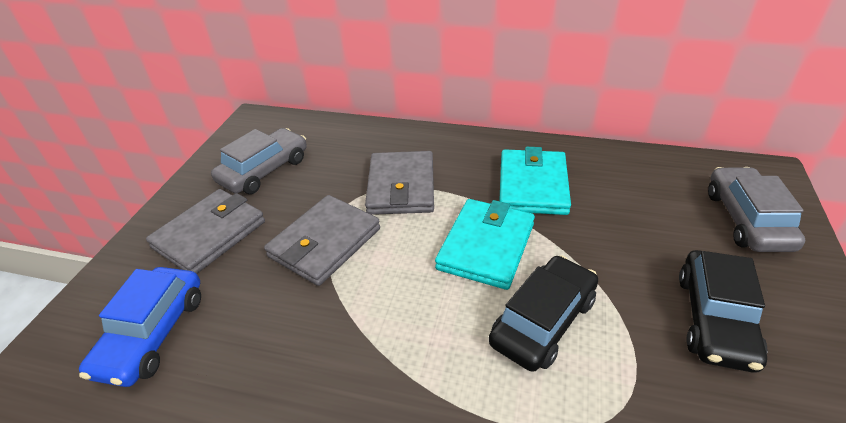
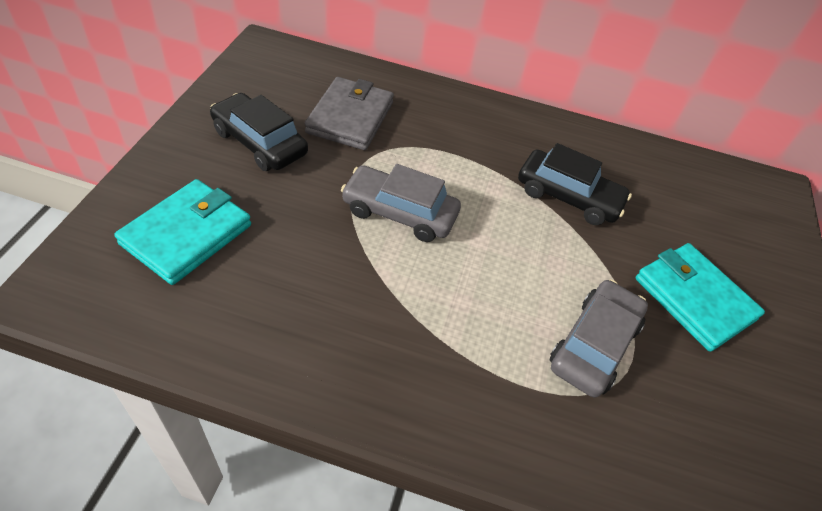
blue car: [79,267,201,387] = 1 -> none = 0
grey wallet: [146,189,265,274] [264,195,380,286] [365,151,434,215] = 3 -> [305,77,394,150] = 1

